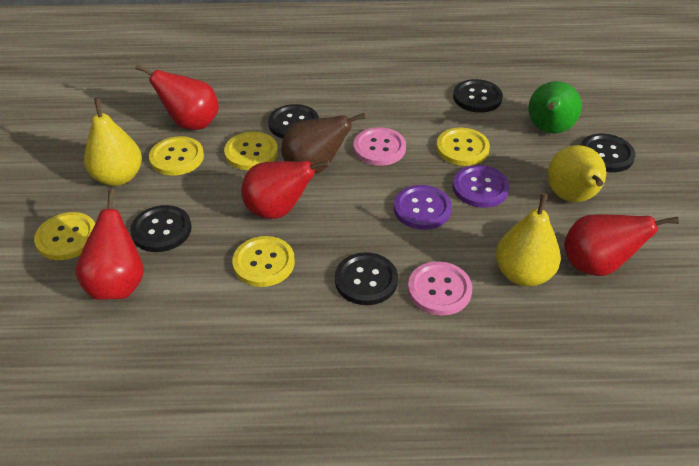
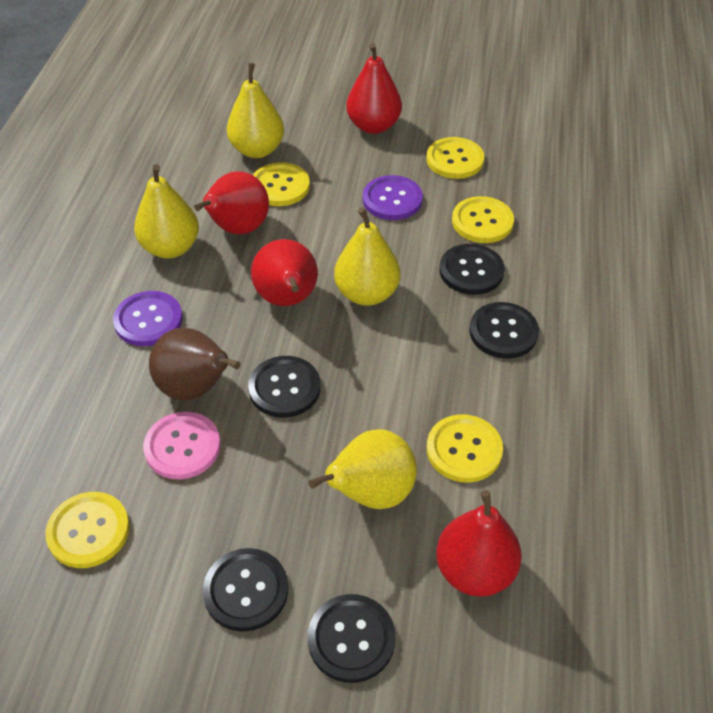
green pear: [528,81,582,133] = 1 -> none = 0
pink button: [353,127,406,166] [408,261,472,316] = 2 -> [143,412,221,479] = 1
yellow pear: [84,98,142,186] [496,193,561,286] [547,145,606,202] = 3 -> [134,164,199,258] [227,63,284,158] [308,429,417,509] [334,207,400,306] = 4

